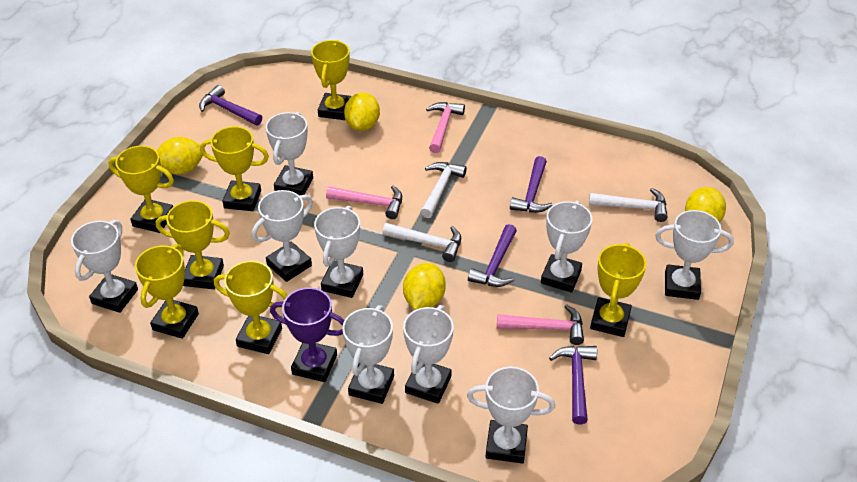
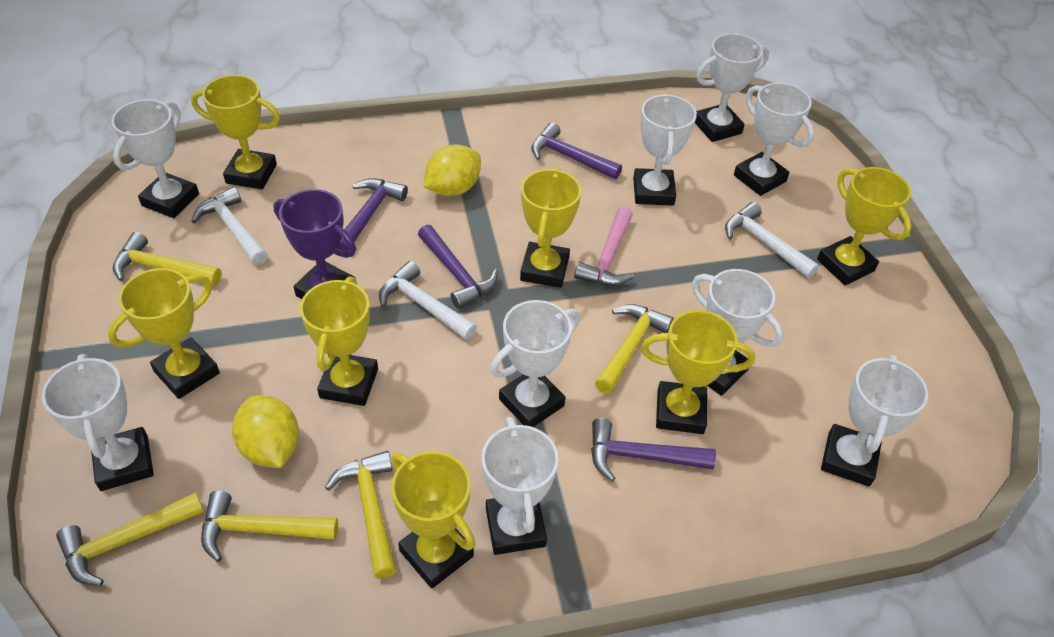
pink hammer: [326,186,402,219] [426,102,465,153] [497,304,584,345] = 3 -> [574,207,634,286] = 1
yellow hammer: none = 0 -> [56,492,204,586] [113,232,222,285] [201,491,338,562] [325,451,397,579] [595,304,674,394] = 5
yellow lemon: [157,137,203,175] [344,93,380,131] [403,263,446,310] [685,187,726,223] = 4 -> [232,395,299,468] [424,144,481,196] = 2

